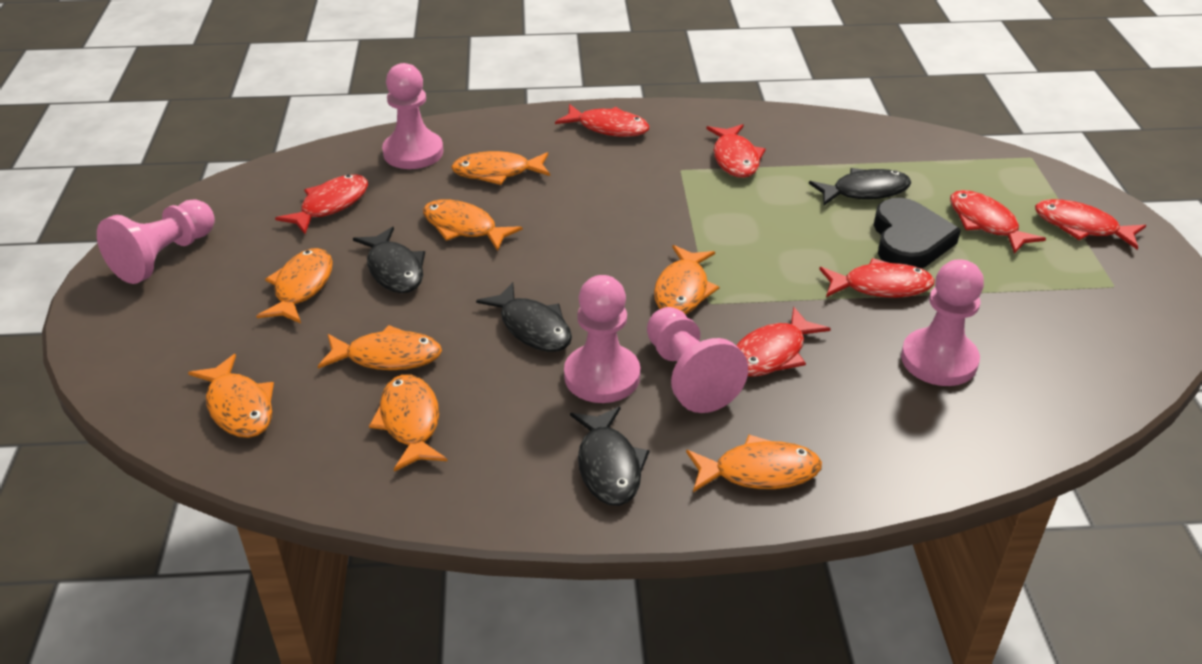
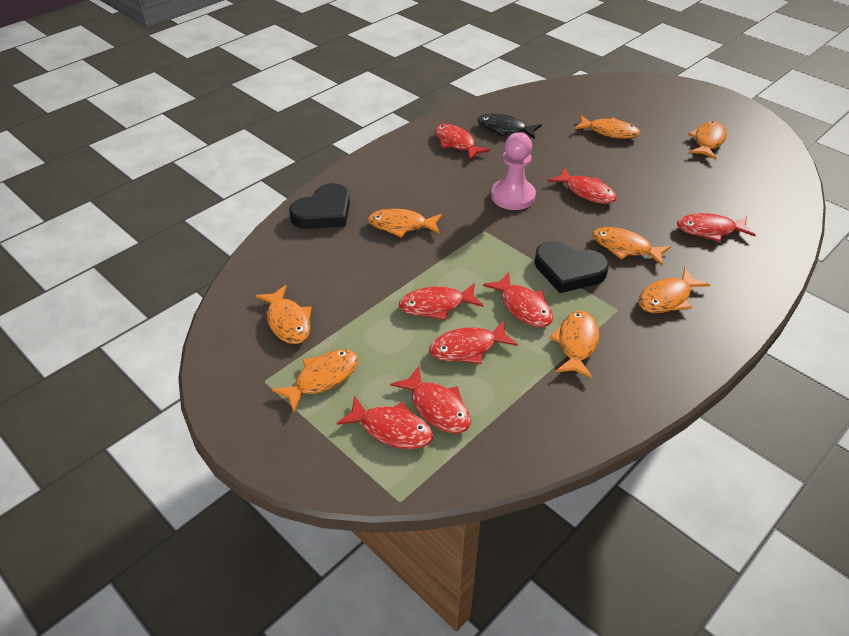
black fish: [353,227,425,293] [476,282,572,352] [570,407,650,506] [809,168,911,205] = 4 -> [477,114,542,139] = 1
black heart: [874,198,961,269] = 1 -> [289,183,350,229] [535,241,609,293] = 2
pink pawn: [97,199,215,284] [382,63,443,169] [564,275,640,403] [647,307,748,413] [901,259,984,386] = 5 -> [491,132,536,210] = 1
red fish: [275,174,368,234] [555,104,649,137] [706,124,766,178] [736,307,831,377] [819,258,935,298] [950,190,1046,254] [1035,199,1146,250] = 7 -> [336,395,433,449] [391,366,471,433] [399,283,484,320] [429,321,518,364] [435,124,490,160] [483,272,553,327] [548,168,617,204] [677,213,756,242] = 8

